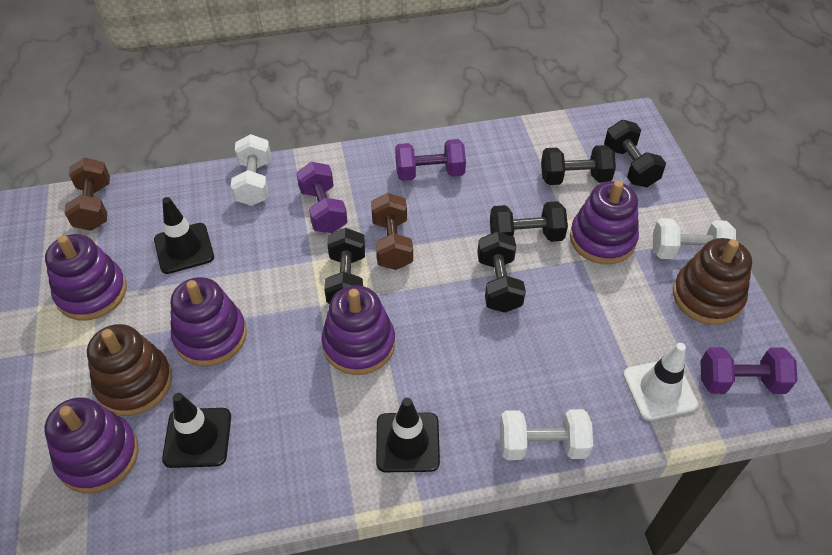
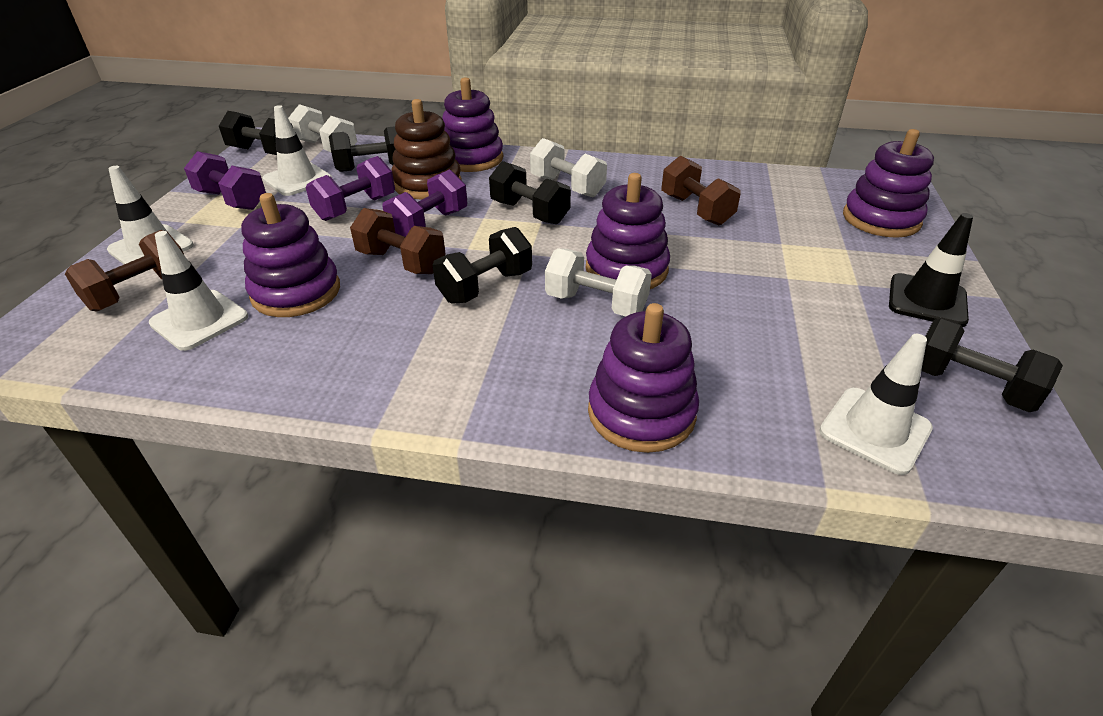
black traffic cone: [154,197,214,274] [162,393,231,468] [376,398,440,472] = 3 -> [889,213,973,327] = 1
brown dumbbell: [64,158,110,231] [371,193,413,270] = 2 -> [65,230,184,312] [350,208,446,274] [661,156,741,225] = 3
brown stacking toy: [87,324,172,416] [673,238,752,325] = 2 -> [391,99,462,199] = 1
white traffic cone: [623,343,698,421] = 1 -> [107,166,194,264] [149,231,248,351] [263,105,332,196] [819,334,933,475] = 4

